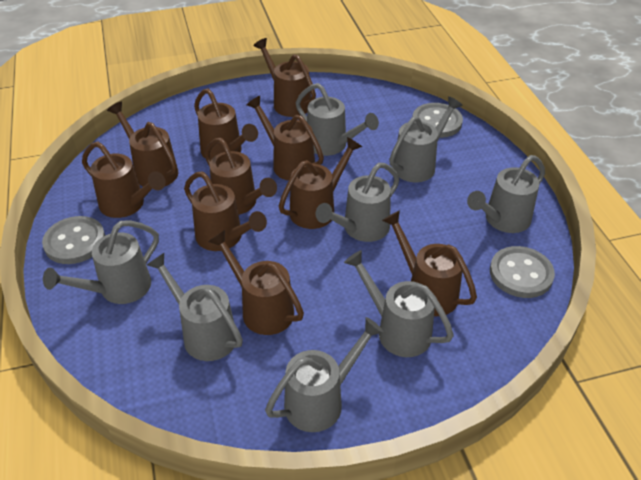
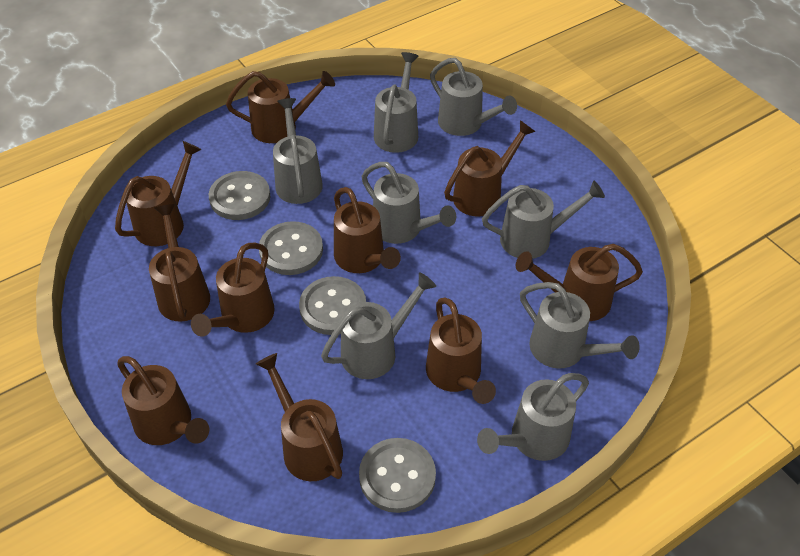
grey button: [42,216,105,264] [412,103,463,138] [490,246,555,298] = 3 -> [209,171,270,220] [259,221,323,275] [299,276,366,335] [359,438,436,513] = 4

